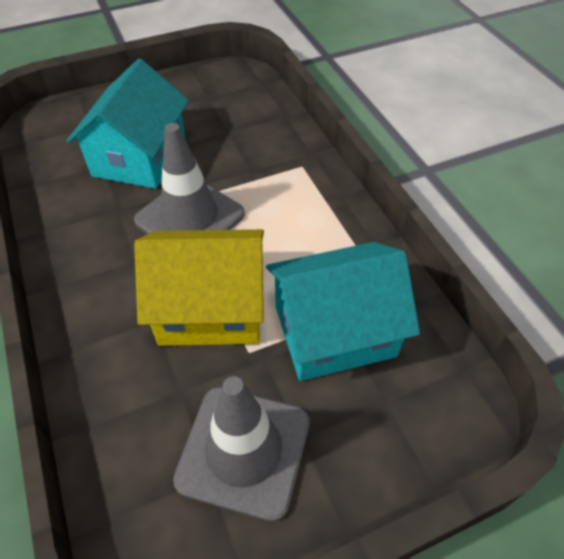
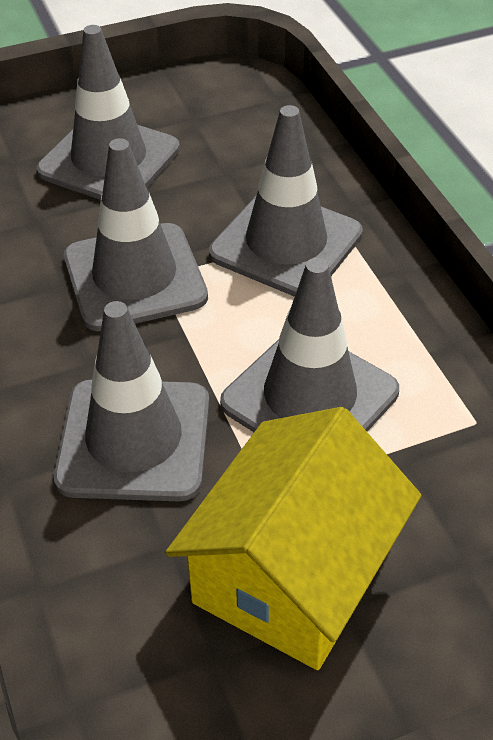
grey traffic cone: [134,123,245,234] [173,376,310,522] = 2 -> [37,25,180,200] [54,301,209,501] [64,138,208,331] [209,105,363,297] [220,258,399,432] = 5
turquoise house: [67,59,189,189] [266,242,420,381] = 2 -> none = 0

